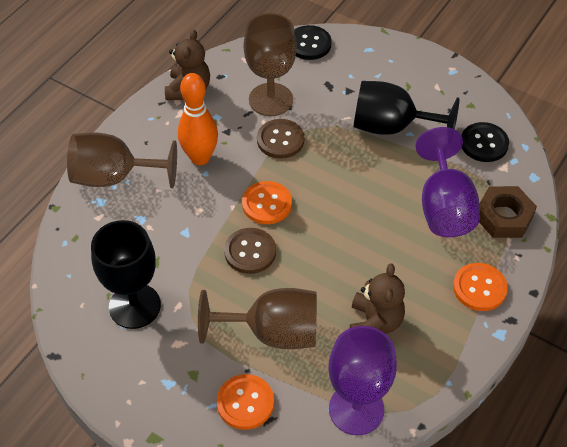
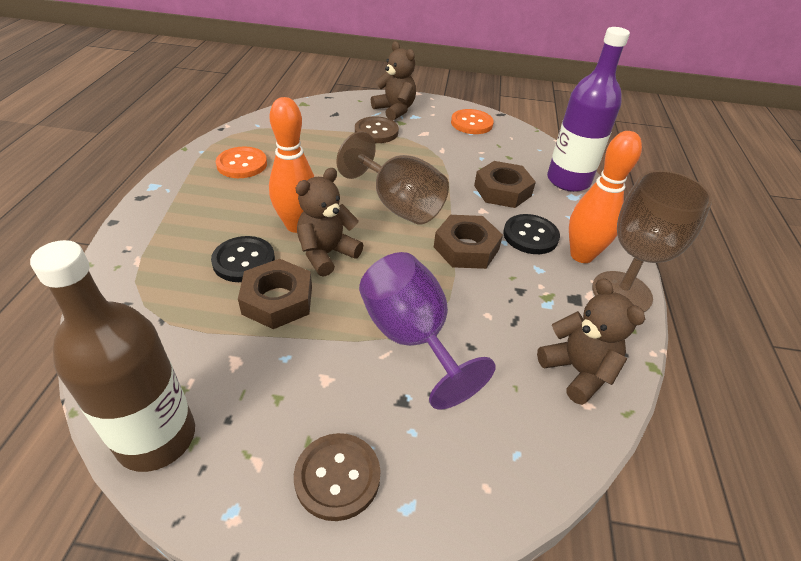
black goblet: [91,220,161,329] [353,81,459,135] = 2 -> none = 0
brown bottle: none = 0 -> [30,240,195,472] = 1
brown goblet: [67,132,177,188] [198,288,317,349] [244,13,297,116] = 3 -> [336,131,449,225] [592,170,712,312] = 2
brown nut: [479,186,537,238] = 1 -> [238,259,312,329] [434,215,503,269] [474,161,536,208] = 3
brown teddy bear: [165,30,210,100] [350,263,405,333] = 2 -> [296,168,363,277] [371,41,416,120] [537,278,645,405] = 3
orange bowling pin: [178,73,218,165] = 1 -> [269,97,314,233] [569,131,642,263] = 2
orange button: [217,374,274,430] [242,181,292,224] [453,263,508,311] = 3 -> [216,147,267,178] [451,109,494,134] = 2
purple bottle: none = 0 -> [547,27,630,192] = 1
purple goblet: [328,326,397,435] [415,127,480,237] = 2 -> [359,252,496,409] = 1

